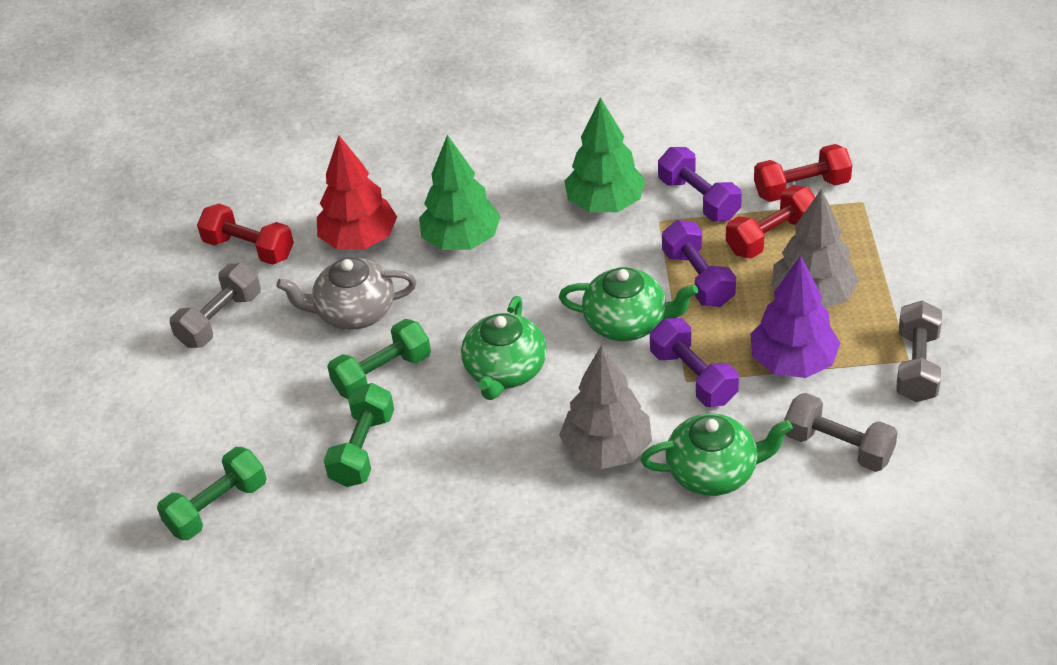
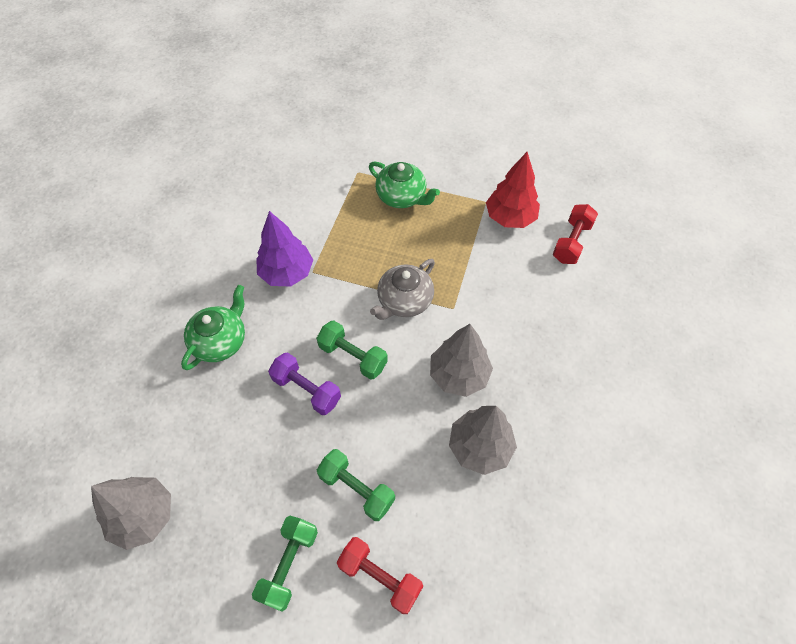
green teapot: [461,296,547,400] [559,267,698,341] [640,413,793,496] = 3 -> [181,285,245,370] [369,161,440,208] = 2
green tree: [419,135,501,250] [564,97,645,212] = 2 -> none = 0
grey dumbbell: [170,263,261,348] [784,393,898,472] [896,300,942,402] = 3 -> none = 0
grey tree: [559,345,652,469] [772,189,859,308] = 2 -> [91,477,171,550] [430,324,493,397] [449,406,517,475] = 3
purple dumbbell: [650,318,739,407] [658,147,742,222] [662,220,736,307] = 3 -> [268,353,341,415] = 1
red dumbbell: [197,204,294,265] [726,185,815,259] [754,144,852,202] = 3 -> [337,537,423,614] [553,204,598,264] = 2

